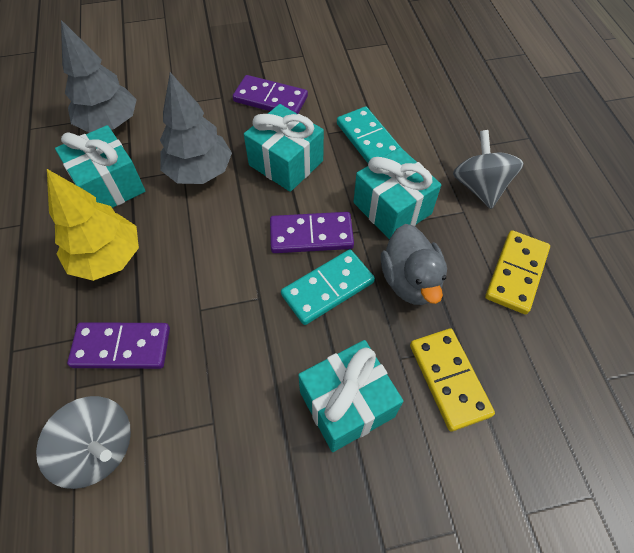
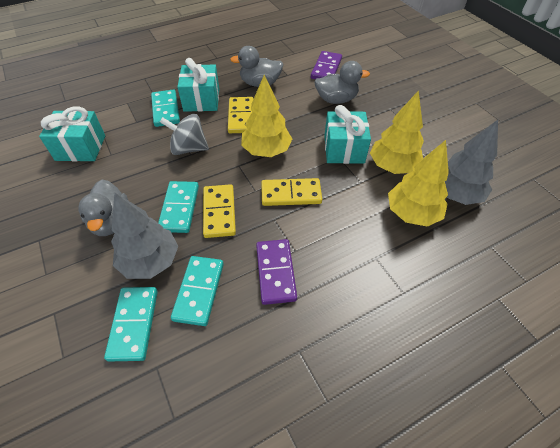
grey duck: [381,224,447,305] = 1 -> [78,180,128,236] [230,46,283,87] [314,61,370,104] = 3
grey spinning top: [36,396,131,489] [453,130,524,209] = 2 -> [160,114,209,155] = 1
purple domino: [67,322,170,369] [233,75,308,114] [270,212,354,253] = 3 -> [256,239,297,305] [311,51,342,79] = 2
turquoise domino: [281,249,375,325] [337,106,400,163] = 2 -> [104,287,158,361] [151,90,180,127] [158,181,199,233] [171,256,224,326] = 4
turquoise gift: [55,125,145,208] [244,104,324,192] [298,340,403,452] [354,147,441,239] = 4 -> [39,106,105,161] [177,58,219,112] [324,105,371,164] = 3
yellow domino: [410,329,495,431] [485,230,550,315] = 2 -> [203,184,236,238] [228,97,253,133] [261,178,322,206] = 3
yellow tree: [47,169,139,281] = 1 -> [241,75,292,157] [370,90,424,174] [388,140,449,227] = 3

